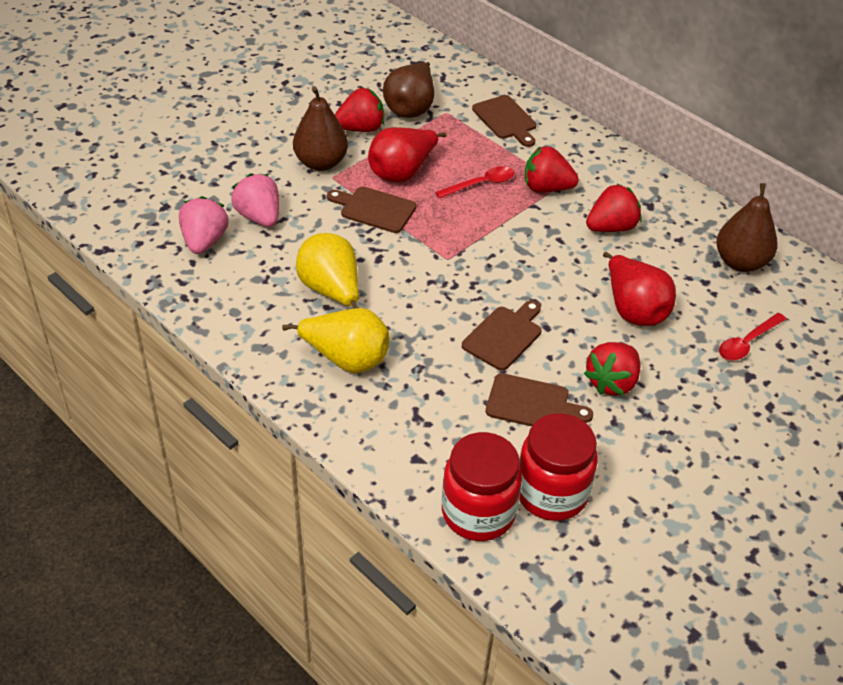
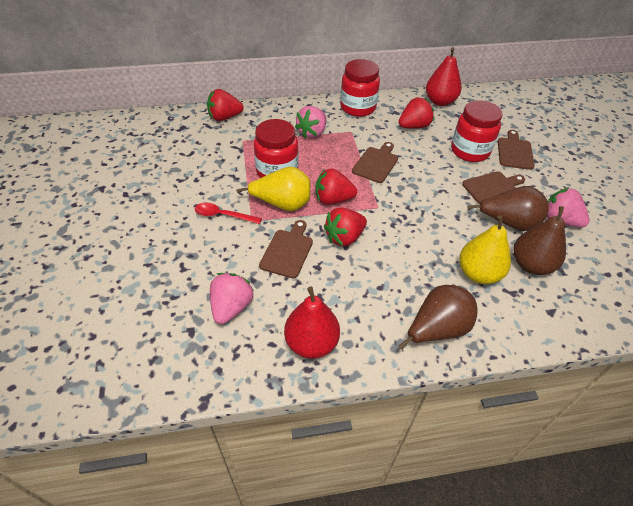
pink strawberry: [179,196,229,254] [231,173,279,227] = 2 -> [210,273,254,324] [295,106,326,138] [547,187,589,228] = 3
red jar: [442,432,522,541] [519,413,598,521] = 2 -> [254,119,299,178] [340,59,380,117] [451,100,502,162] = 3
red spoon: [435,166,515,199] [719,313,786,361] = 2 -> [195,203,262,224] = 1

